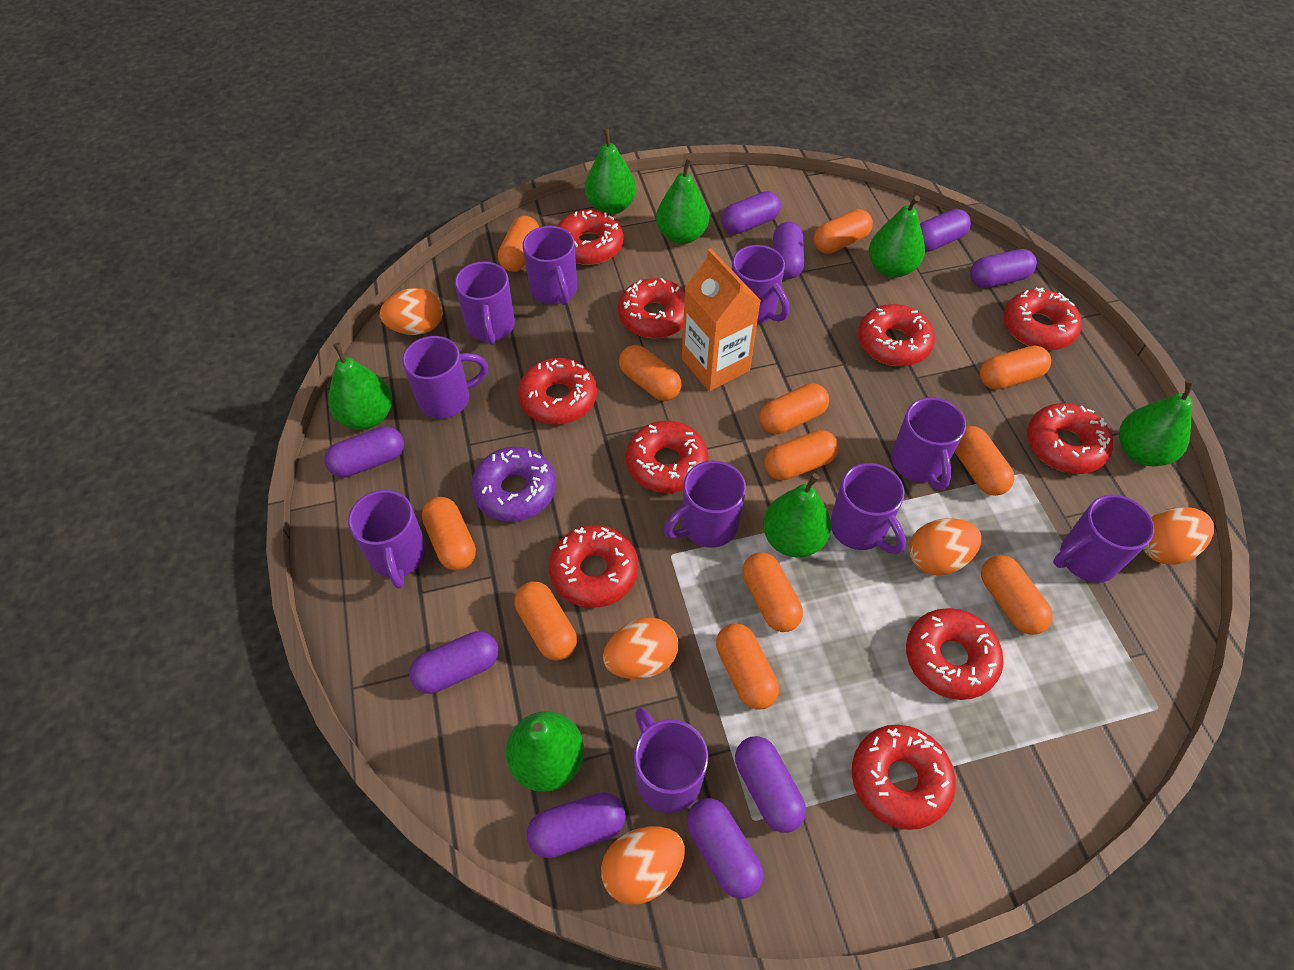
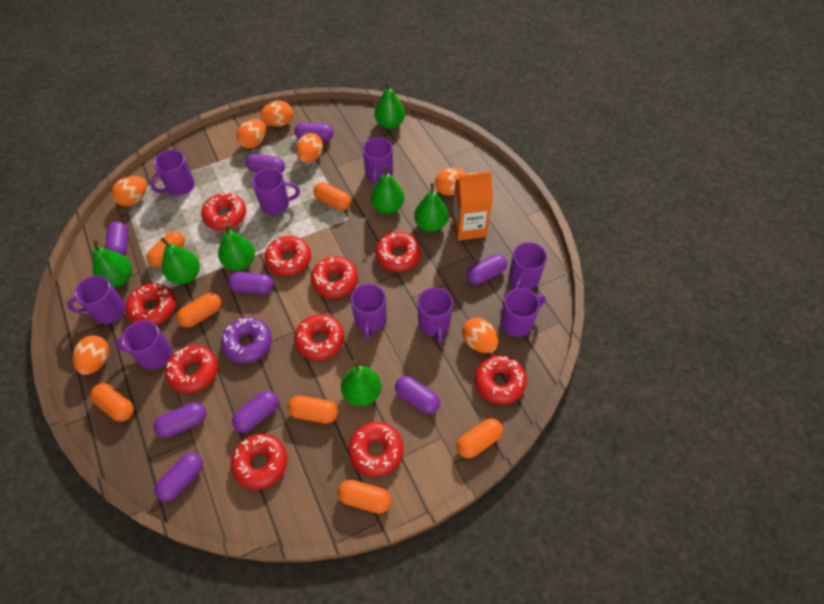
orange capsule: [422,497,476,570] [498,216,539,272] [515,581,577,661] [619,345,681,401] [716,623,779,710] [742,552,803,632] [759,383,829,434] [765,430,839,480] [814,209,873,254] [955,426,1015,496] [980,346,1051,390] [981,555,1053,635] = 12 -> [90,383,134,422] [147,231,185,267] [176,293,221,328] [288,396,338,424] [313,182,351,210] [338,480,391,514] [456,418,503,459] = 7
orange egg: [380,288,443,335] [601,826,685,905] [603,617,678,679] [909,518,981,576] [1143,507,1214,565] = 5 -> [73,335,109,375] [111,176,147,206] [236,119,266,149] [260,101,293,127] [296,133,323,163] [435,168,467,195] [462,318,498,353] = 7
purple mug: [348,490,427,589] [402,336,488,419] [455,261,515,345] [523,226,577,305] [634,708,708,813] [664,461,746,548] [732,245,789,324] [830,463,906,554] [891,397,966,490] [1053,494,1154,583] = 10 -> [67,275,126,324] [114,320,172,370] [150,150,195,195] [252,169,300,215] [351,284,387,339] [363,137,393,185] [418,287,453,343] [500,288,545,337] [509,242,547,290] = 9

